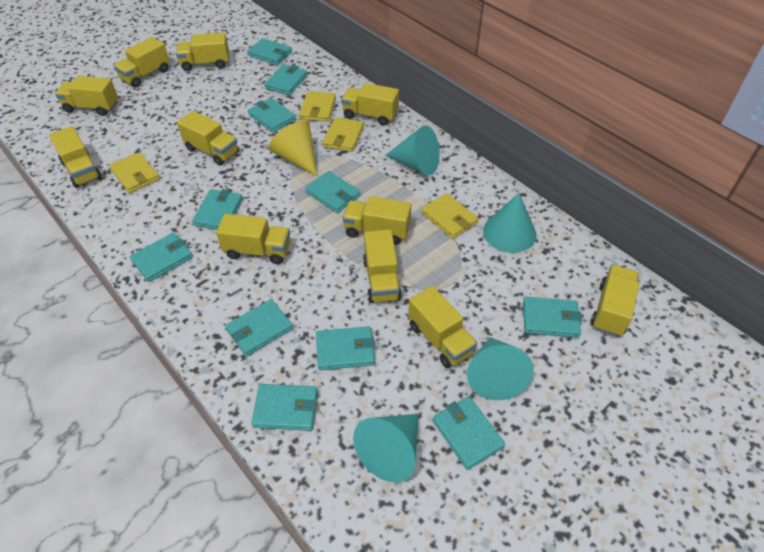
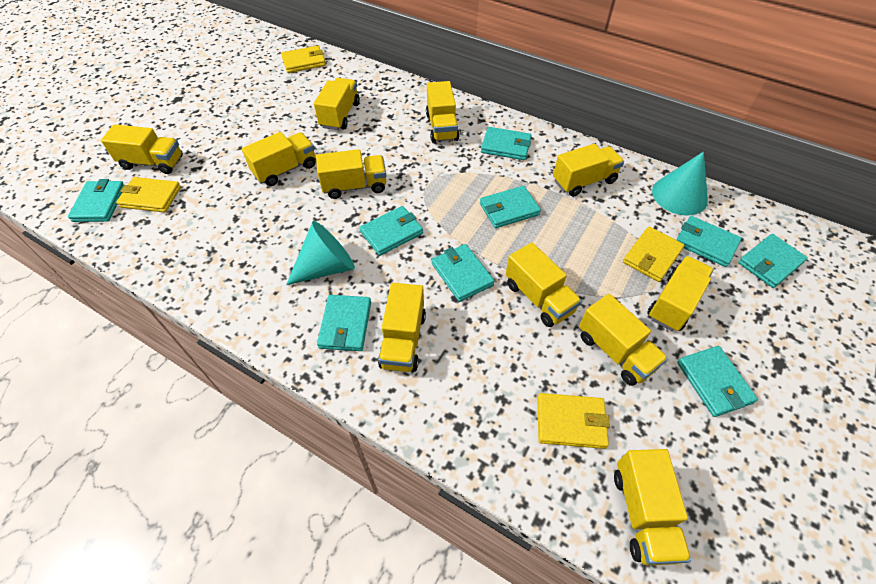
turquoise cone: [353,414,419,482] [385,125,440,176] [467,337,534,400] [483,193,536,253] = 4 -> [286,221,355,285] [652,152,708,216] = 2
turquoise wallet: [130,233,193,282] [192,189,243,230] [225,299,293,356] [247,38,292,65] [248,98,296,133] [251,384,318,431] [264,64,308,95] [305,171,361,213] [316,326,375,370] [432,396,505,470] [523,297,582,338] = 11 -> [68,179,124,222] [317,295,371,351] [359,206,423,256] [432,244,494,302] [480,186,541,228] [481,127,532,160] [676,216,742,267] [677,346,758,417] [738,234,808,288] = 9
yellow cone: [268,120,317,176] = 1 -> none = 0

